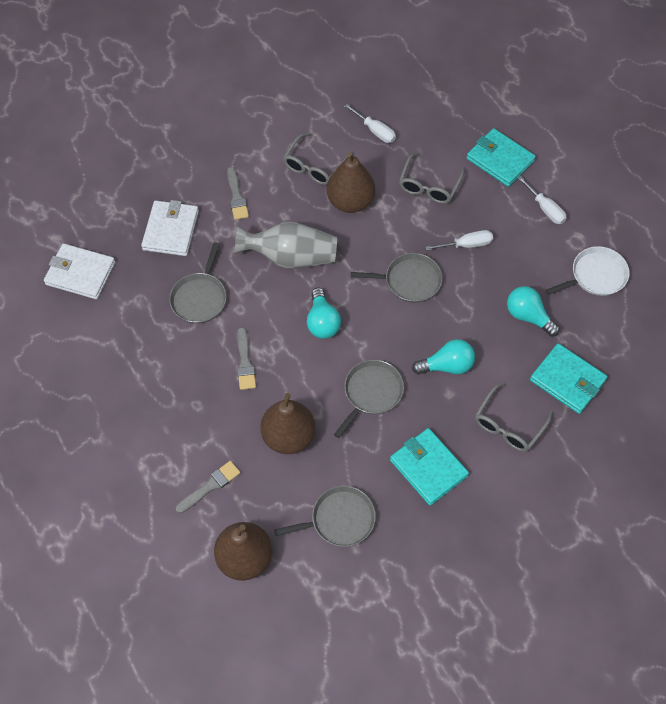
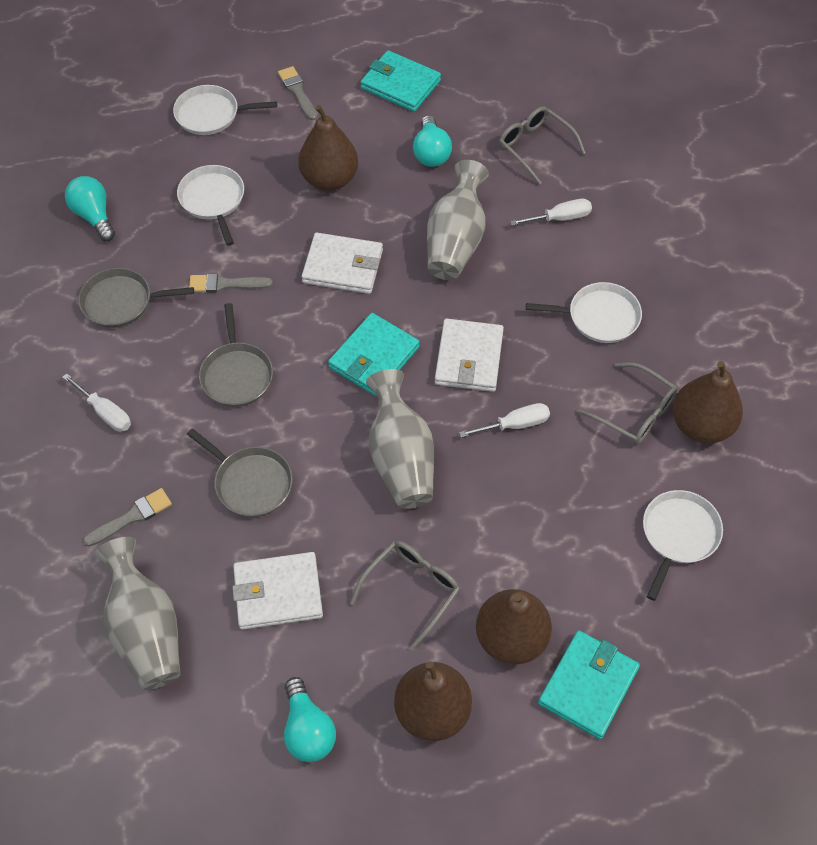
brown pear: [214,522,272,581] [260,393,316,454] [327,152,375,213] = 3 -> [298,105,358,191] [394,661,472,741] [476,589,552,664] [673,361,743,443] = 4
grey pan: [169,242,226,324] [274,486,376,547] [334,360,404,438] [351,253,442,303] = 4 -> [79,268,194,328] [187,428,293,517] [199,303,273,407] = 3
grey vase: [235,222,337,269] = 1 -> [95,537,180,690] [366,369,434,509] [427,160,489,280] = 3
white pan: [546,246,630,296] = 1 -> [173,85,277,135] [177,165,244,246] [526,282,642,343] [643,490,723,601] = 4
white wallet: [44,243,115,299] [141,200,199,256] = 2 -> [232,552,323,630] [302,233,383,294] [435,319,504,392] = 3

